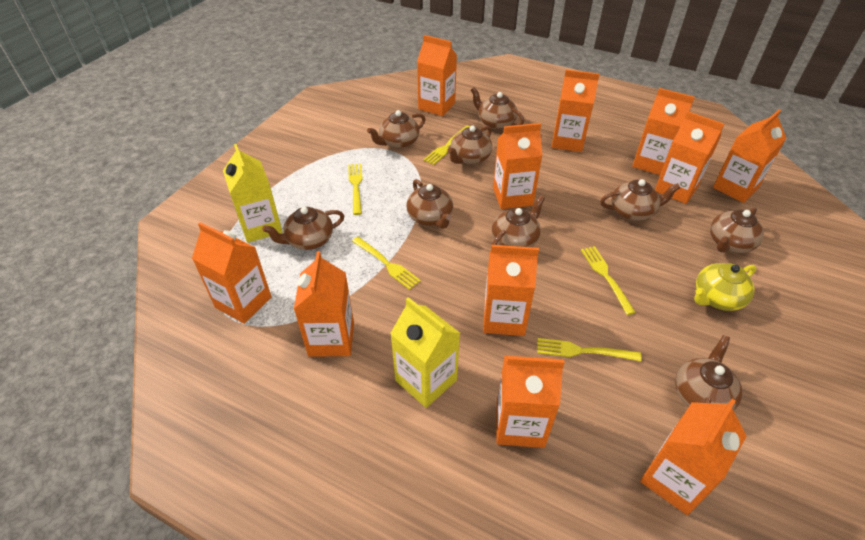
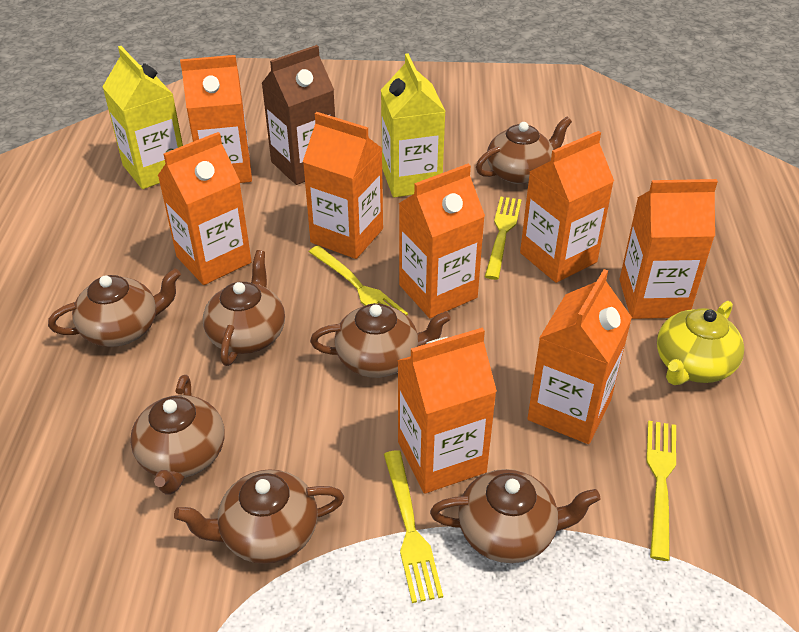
brown carton: none = 0 -> [261,45,335,185] = 1
brown teapot: [262,207,344,250] [367,110,426,149] [406,179,453,229] [447,125,492,165] [471,87,524,130] [492,195,545,247] [600,179,680,221] [675,335,742,411] [710,207,764,253] = 9 -> [48,268,181,347] [130,375,224,495] [174,469,344,564] [203,250,285,366] [310,303,451,378] [430,469,601,563] [476,117,572,184] = 7
orange carton: [192,222,272,324] [294,251,354,357] [417,35,457,116] [483,245,539,336] [493,123,543,209] [497,356,565,448] [551,70,600,152] [632,88,695,175] [640,399,746,515] [655,111,724,204] [713,110,786,203] = 11 -> [158,132,252,285] [180,55,252,183] [303,112,383,259] [397,328,497,493] [399,163,485,318] [520,131,614,283] [527,269,632,444] [619,179,718,319] = 8
yellow fork: [348,164,363,215] [352,237,421,290] [423,125,470,165] [537,338,642,361] [581,246,636,315] = 5 -> [309,245,408,316] [384,451,443,603] [485,196,522,280] [646,420,676,561] = 4

